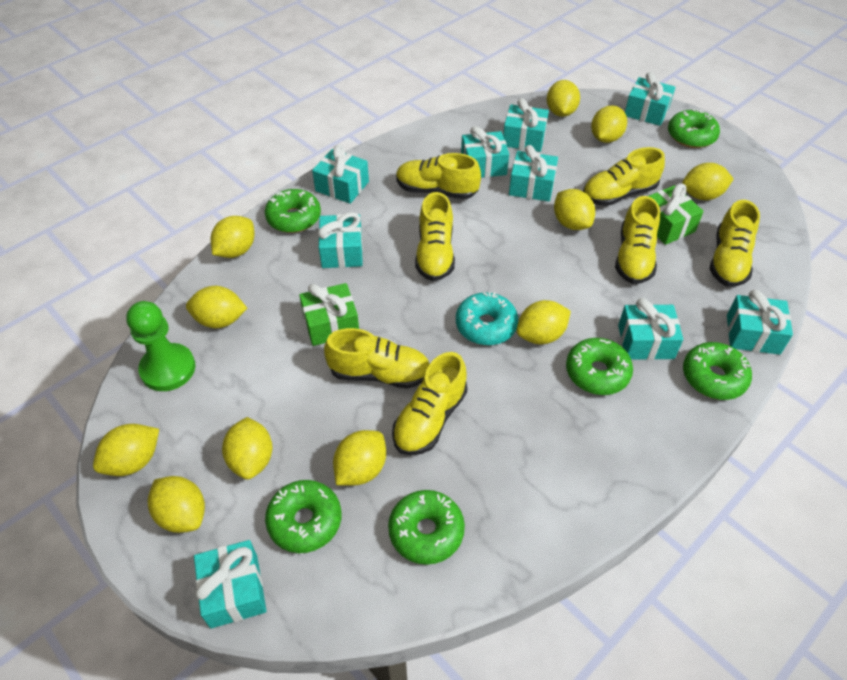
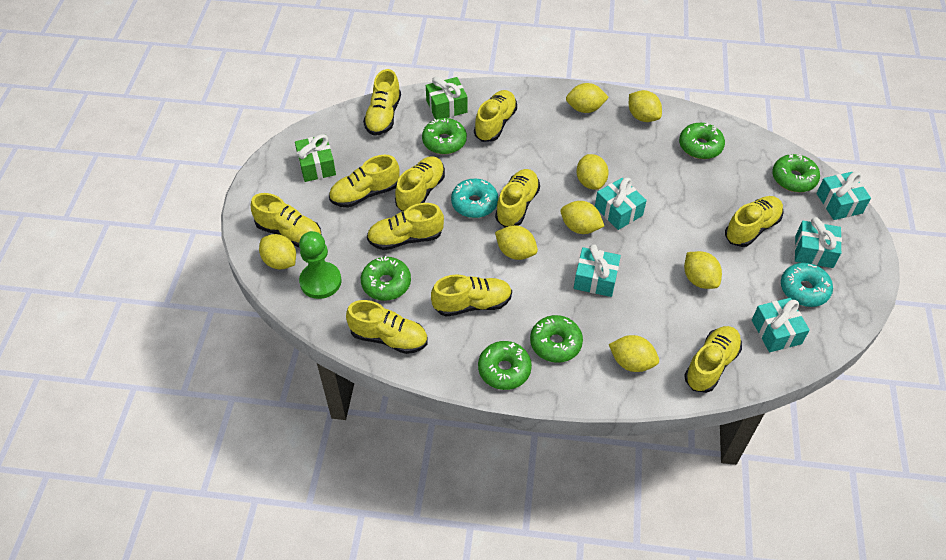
turquoise donut: [456,292,518,345] = 1 -> [451,179,498,218] [781,263,833,307] = 2
turquoise gift: [194,540,267,628] [312,145,369,204] [317,212,363,268] [461,126,509,178] [503,98,549,152] [509,145,558,201] [618,298,683,360] [625,72,675,126] [727,290,793,355] = 9 -> [574,244,621,297] [595,178,647,230] [752,298,810,352] [795,217,842,268] [816,172,871,220] = 5
yellow lemon: [93,424,159,476] [148,476,205,533] [186,286,247,328] [211,216,255,258] [222,417,273,480] [333,430,386,486] [516,300,571,344] [547,80,580,117] [554,189,595,230] [591,105,627,143] [682,163,733,200] = 11 -> [259,234,296,270] [495,225,538,260] [560,201,604,234] [566,83,609,113] [576,154,609,190] [609,335,659,372] [629,90,662,122] [684,251,722,289] = 8
yellow shoe: [324,328,429,389] [392,352,467,455] [396,153,481,199] [415,192,455,281] [583,147,665,206] [615,196,660,284] [710,200,760,287] = 7 -> [251,193,322,248] [329,155,400,208] [346,300,428,354] [363,69,401,135] [367,203,444,250] [395,156,445,211] [431,275,512,317] [474,90,517,142] [495,169,540,227] [684,326,742,393] [725,196,784,247] = 11

